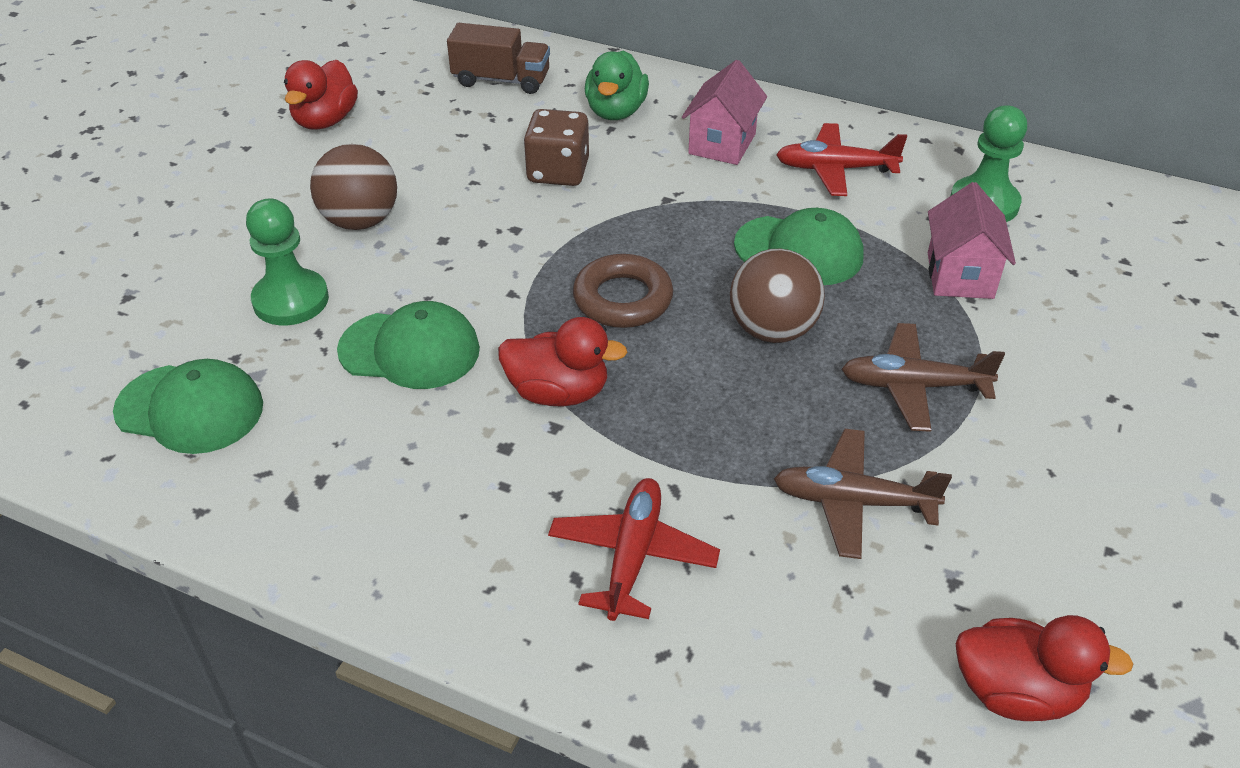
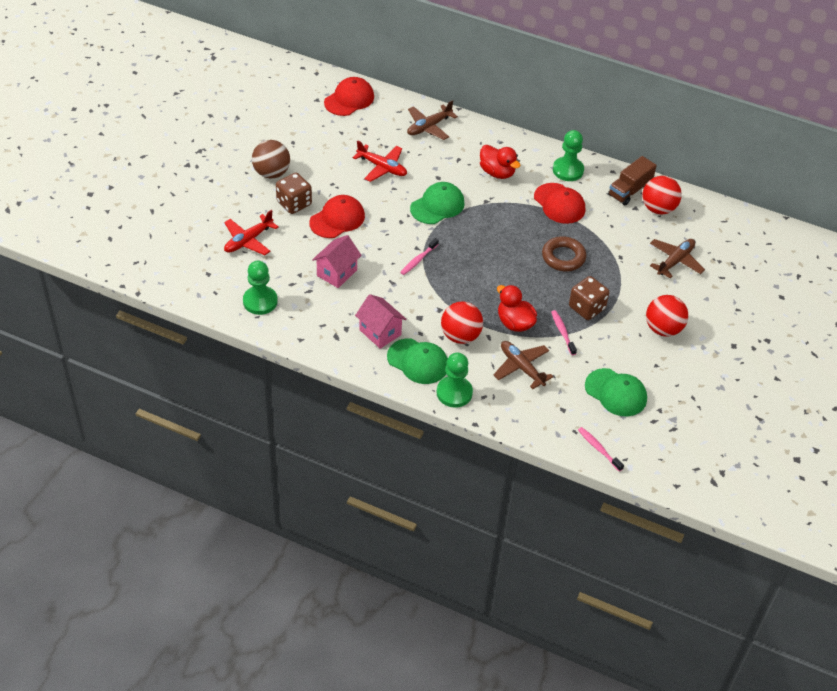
brown ball: [310,144,397,230] [730,248,825,343] = 2 -> [252,140,290,179] = 1
brown dice: [524,109,589,186] = 1 -> [276,173,312,214] [569,276,609,320] = 2
brown plane: [774,429,952,559] [842,323,1005,432] = 2 -> [407,100,458,140] [493,341,553,389] [650,239,705,278] = 3
green duck: [585,51,649,120] = 1 -> none = 0
green pawn: [246,199,329,325] [950,106,1027,222] = 2 -> [243,261,278,315] [436,353,473,408] [553,130,584,181] = 3
pink toothbrush: none = 0 -> [400,238,439,275] [551,310,577,355] [578,427,624,472] = 3
red ball: none = 0 -> [441,301,483,344] [642,176,682,215] [646,295,688,337] = 3
red cap: none = 0 -> [309,195,365,238] [324,77,374,116] [534,183,585,224] = 3
red duck: [284,60,358,130] [498,317,628,407] [956,615,1133,721] = 3 -> [480,145,521,179] [497,285,537,332] = 2

